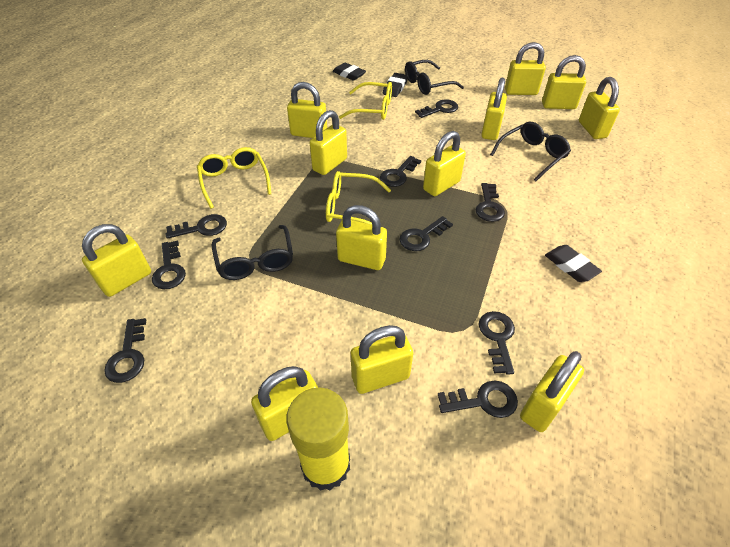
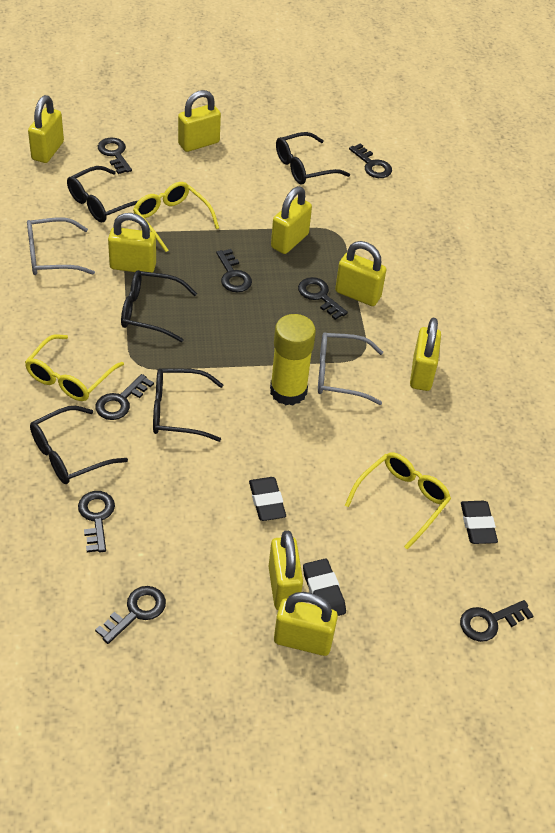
black glasses: [212,225,293,280] [405,60,464,95] [490,122,571,181] = 3 -> [30,406,128,484] [67,166,138,223] [121,270,197,342] [153,368,223,442] [276,132,350,185] = 5
black key: [104,318,146,383] [152,240,186,289] [166,214,227,239] [380,156,421,187] [400,216,453,251] [415,99,458,118] [438,381,518,418] [476,183,505,222] [478,311,515,375] = 9 -> [78,491,115,553] [95,586,166,644] [96,374,154,420] [98,138,132,174] [216,249,252,292] [298,277,348,320] [349,143,392,178] [460,600,534,642] = 8
grey glasses: none = 0 -> [27,217,95,275] [318,332,383,405] = 2
yellow padlock: [82,224,151,297] [251,366,318,441] [287,82,327,138] [310,110,347,175] [336,205,387,270] [351,325,413,394] [423,131,466,196] [481,78,507,140] [505,42,546,95] [520,351,584,432] [542,55,586,109] [579,77,620,139] = 12 -> [28,95,64,163] [108,213,156,273] [178,90,221,152] [268,531,303,610] [271,186,312,254] [274,592,338,656] [335,241,386,306] [410,318,441,391] = 8

